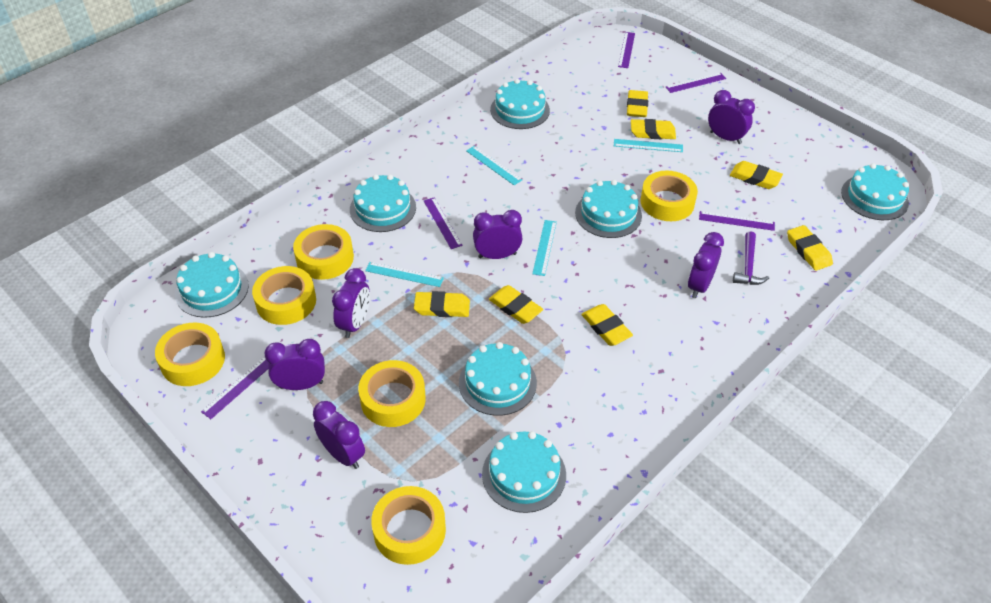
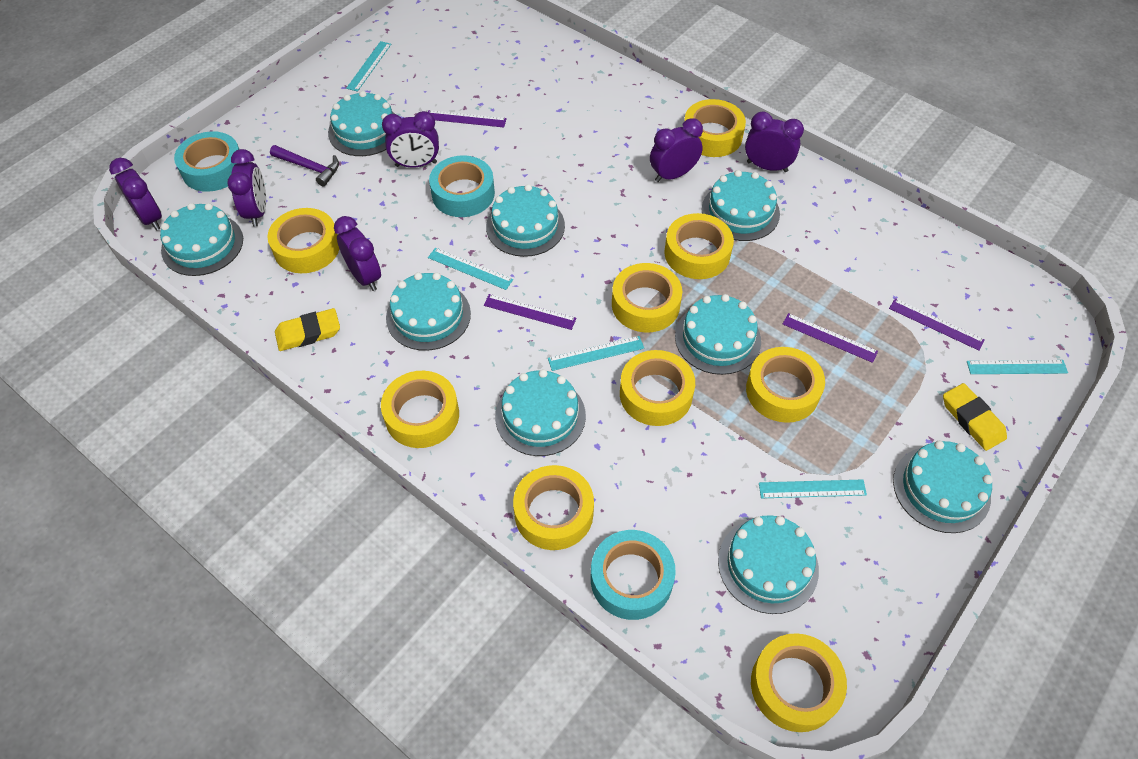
purple ruler: [201,356,268,419] [424,197,463,249] [618,32,635,68] [666,73,726,93] [699,211,775,231] = 5 -> [428,110,507,127] [484,294,576,330] [783,313,878,363] [889,298,985,351] = 4
turquoise cake: [175,252,249,318] [350,174,416,232] [459,342,537,416] [482,431,566,513] [490,79,550,129] [575,180,642,238] [841,163,909,220] = 7 -> [160,203,243,276] [328,91,395,156] [386,272,471,351] [486,184,565,257] [495,369,586,456] [675,294,761,375] [702,170,780,241] [718,515,819,614] [893,441,993,533] = 9
turquoise ruler: [365,262,444,287] [466,146,522,185] [532,220,557,276] [614,139,683,152] = 4 -> [346,41,391,92] [428,248,513,290] [548,336,644,371] [759,479,867,498] [967,360,1068,374] = 5
turquoise tape: none = 0 -> [174,131,240,192] [429,155,495,217] [591,530,676,620] = 3
yellow eraser: [414,291,470,317] [489,285,543,324] [581,304,633,346] [627,90,648,117] [631,119,676,139] [730,161,783,189] [787,225,833,271] = 7 -> [275,308,340,351] [943,383,1007,451] = 2
yellow tape: [155,323,225,386] [252,266,316,325] [293,224,354,280] [358,360,426,427] [371,486,446,565] [641,171,698,221] = 6 -> [268,208,339,273] [381,371,459,448] [513,465,594,550] [612,263,682,332] [620,350,695,426] [664,213,734,279] [684,99,746,157] [746,347,825,423] [751,633,847,732] = 9

